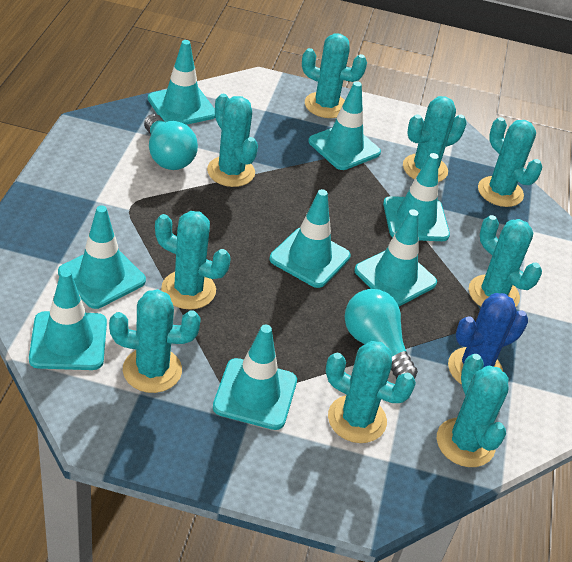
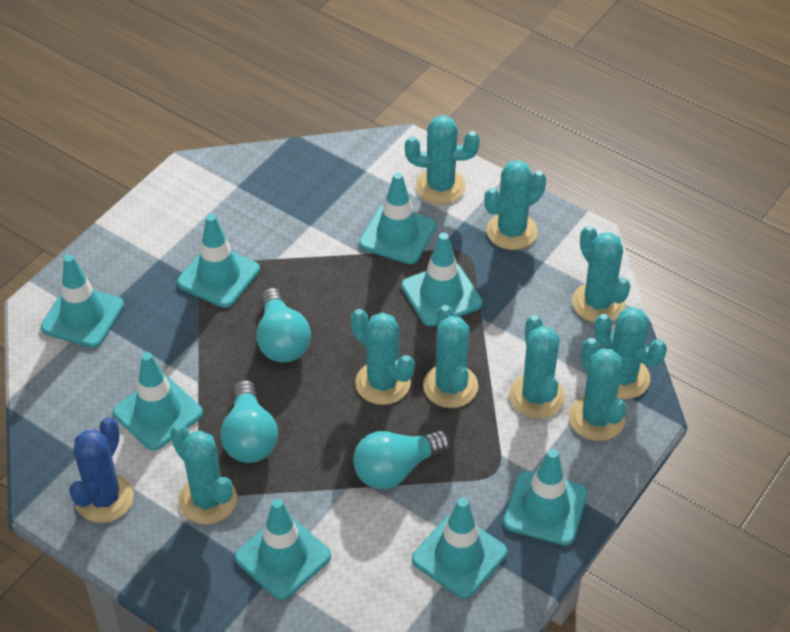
turquoise light bulb: [144,114,198,170] [345,289,418,379] = 2 -> [220,380,278,463] [256,288,311,363] [353,430,450,489] = 3

